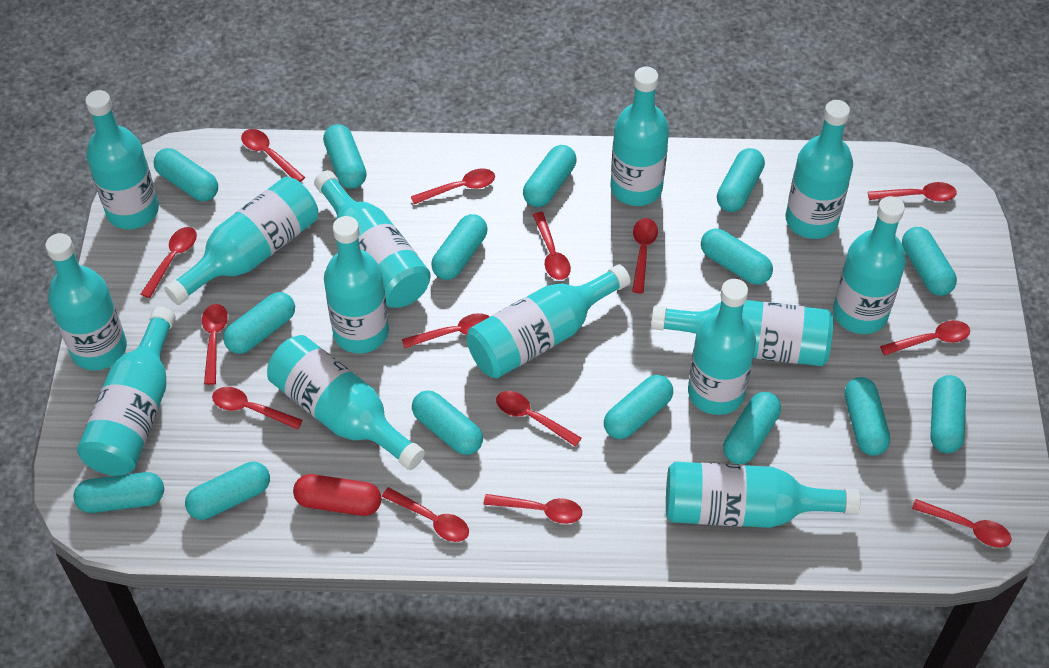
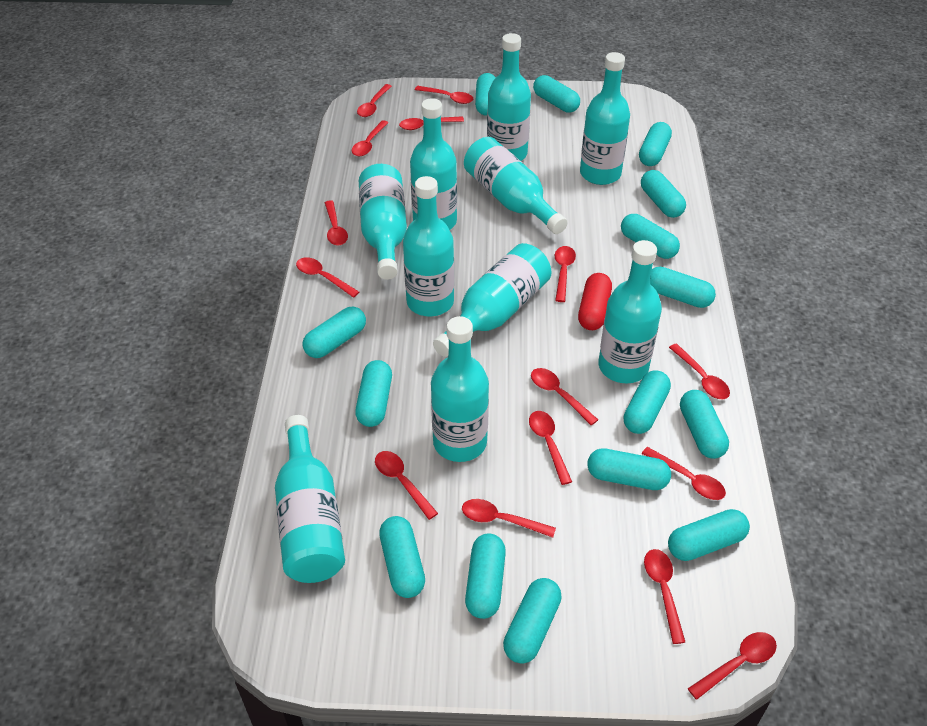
red spoon: [141,227,197,298] [202,304,228,385] [212,387,303,430] [241,129,305,182] [382,487,469,542] [402,313,490,349] [411,169,495,204] [483,494,582,524] [496,391,582,447] [533,212,571,280] [632,218,658,293] [868,182,957,201] [880,320,970,356] [912,499,1011,548] = 14 -> [296,257,359,298] [325,200,348,245] [352,120,389,156] [357,84,392,117] [375,451,438,520] [399,116,464,130] [415,86,473,104] [462,499,556,538] [529,411,572,485] [531,368,598,425] [555,246,576,302] [641,447,726,500] [644,549,685,644] [669,343,730,399] [688,632,777,700] = 15
turquoise bottle: [45,233,127,371] [77,306,176,476] [85,90,159,229] [164,177,318,305] [267,335,425,470] [314,170,431,308] [324,216,389,354] [467,264,630,378] [610,67,669,206] [651,300,834,366] [666,462,860,528] [688,279,756,415] [785,100,853,239] [833,196,906,334] = 14 -> [275,415,345,583] [359,164,407,280] [403,176,454,316] [410,98,457,230] [431,316,489,462] [433,243,551,357] [464,137,568,234] [487,33,531,161] [580,52,630,185] [598,240,662,383] = 10

